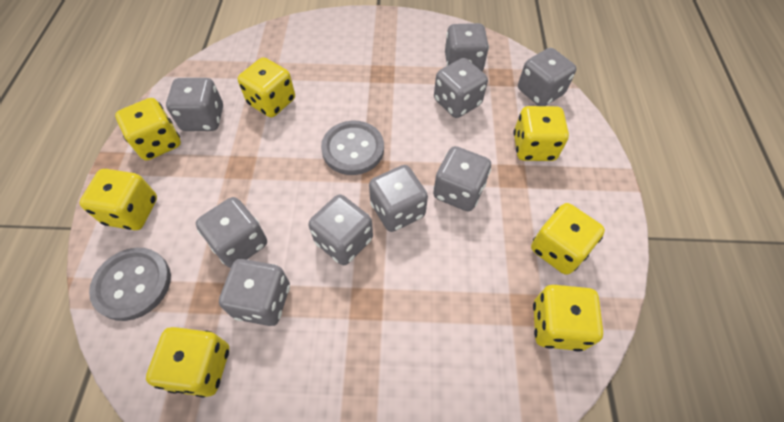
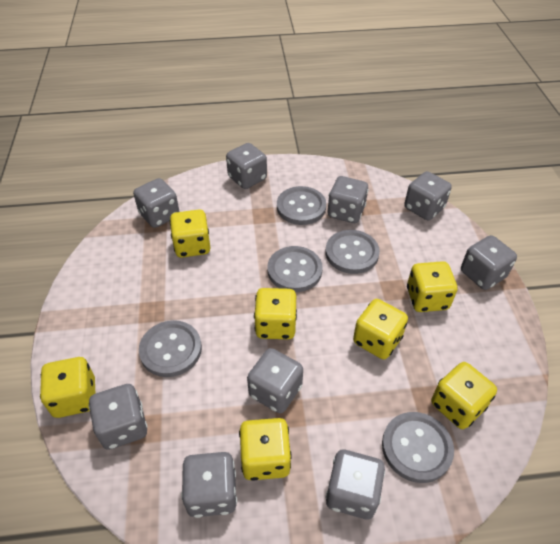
grey button: [89,247,171,321] [321,121,384,175] = 2 -> [139,320,202,377] [268,246,323,292] [277,186,326,225] [326,230,380,274] [382,412,454,483] = 5

